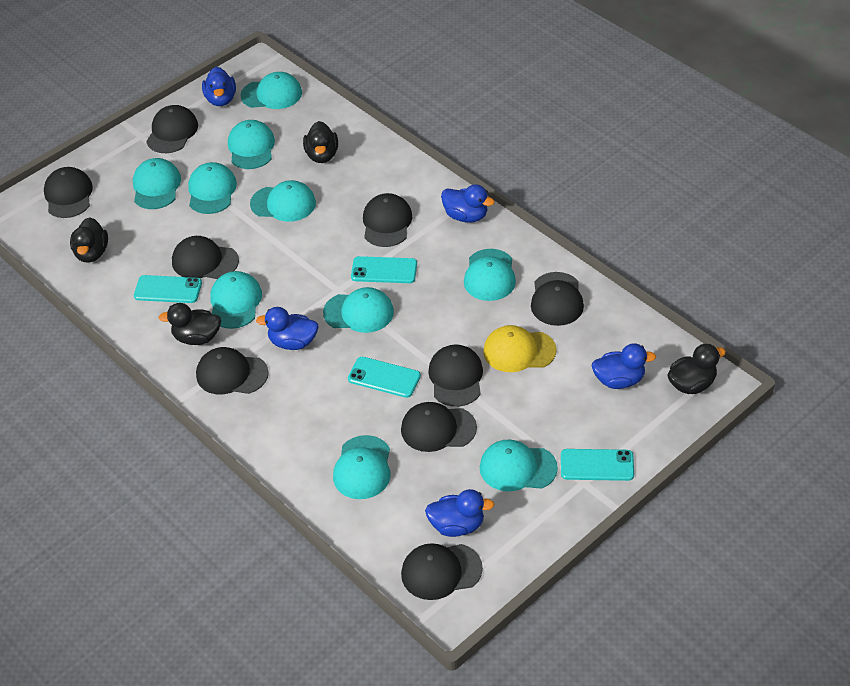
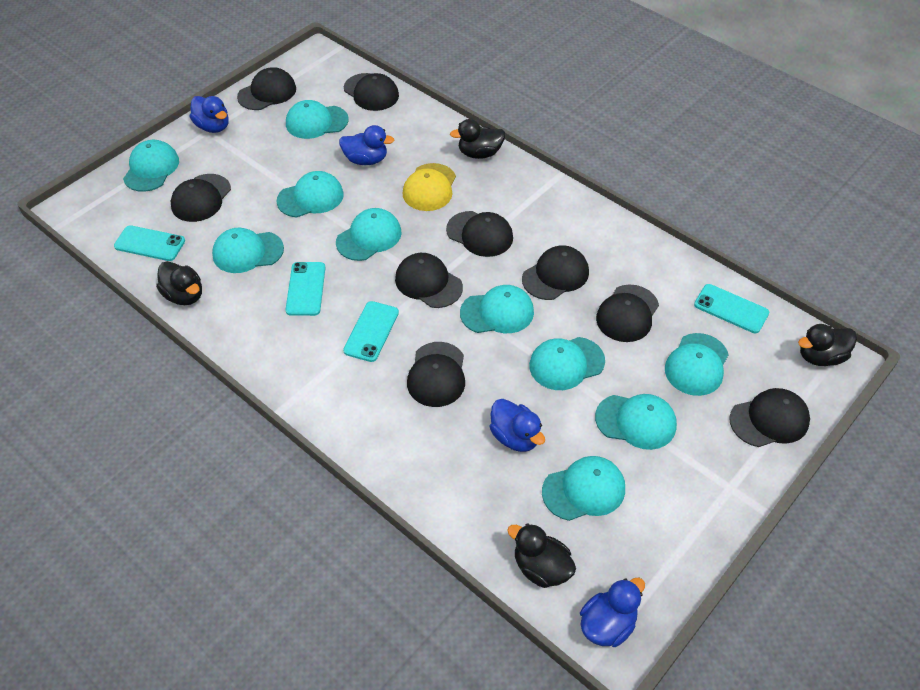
blue duck: [202,67,236,106] [256,307,319,350] [425,489,494,537] [441,184,495,223] [592,343,656,389] = 5 -> [190,96,229,133] [339,125,394,165] [489,399,545,452] [580,578,645,647] = 4

